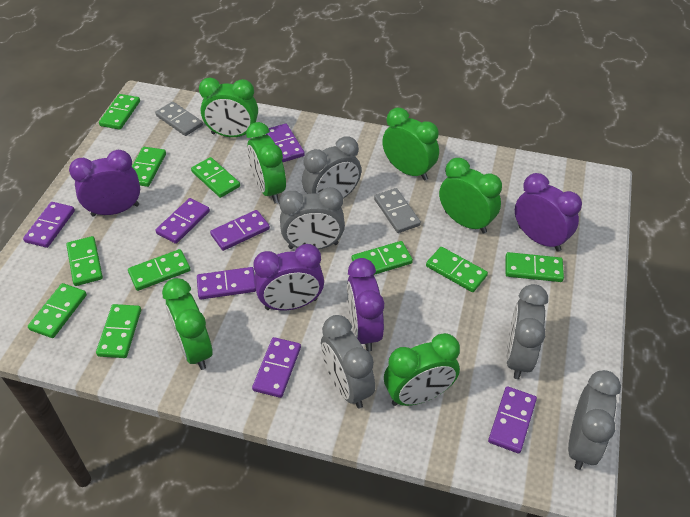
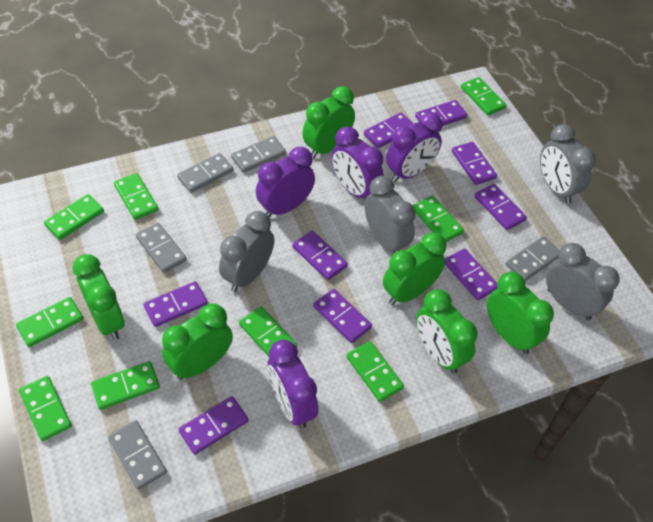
green domino: [28,283,87,338] [66,236,103,286] [96,304,141,358] [99,94,140,130] [128,249,190,291] [132,147,166,187] [191,157,240,198] [352,241,413,275] [426,247,488,292] [506,252,564,282] = 10 -> [16,297,83,347] [19,376,72,441] [44,194,104,240] [91,361,160,410] [114,173,158,220] [239,306,297,357] [346,341,404,402] [413,196,464,242] [461,77,506,115] = 9
grey clock: [279,187,345,250] [302,137,361,199] [321,315,375,408] [506,284,548,379] [568,370,621,470] = 5 -> [219,211,274,292] [365,176,415,253] [540,124,596,204] [546,243,620,320] = 4
grey domino: [155,102,203,136] [374,188,421,233] = 2 -> [108,420,167,490] [136,223,187,273] [177,153,233,193] [231,136,286,173] [505,236,560,281] = 5
purple domino: [23,202,75,248] [156,198,210,244] [197,267,256,300] [210,210,270,251] [252,337,301,398] [266,123,305,162] [488,386,537,453] = 7 -> [143,281,208,327] [178,396,248,455] [292,231,348,280] [313,289,372,343] [364,112,413,148] [415,100,467,126] [445,248,497,300] [452,142,497,185] [474,184,527,230] = 9

